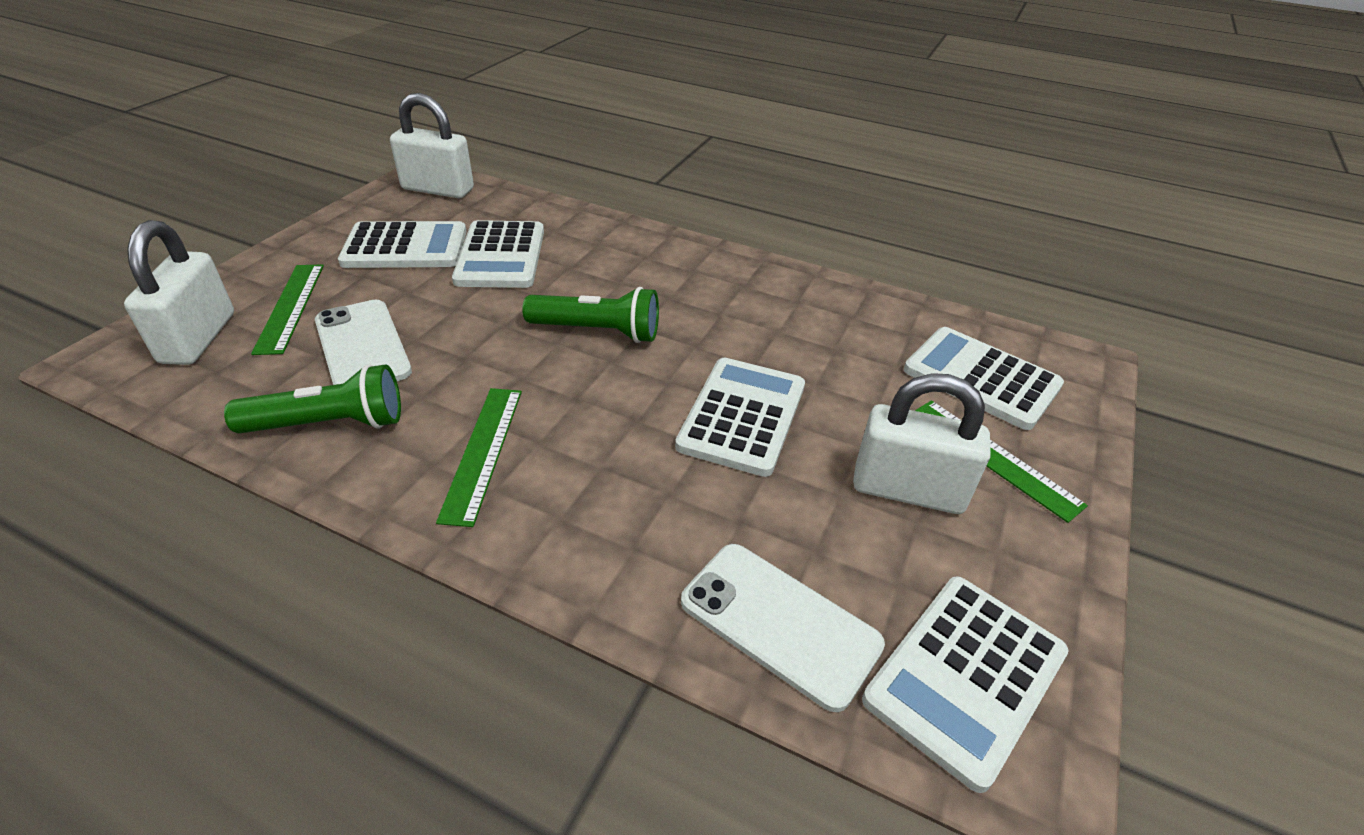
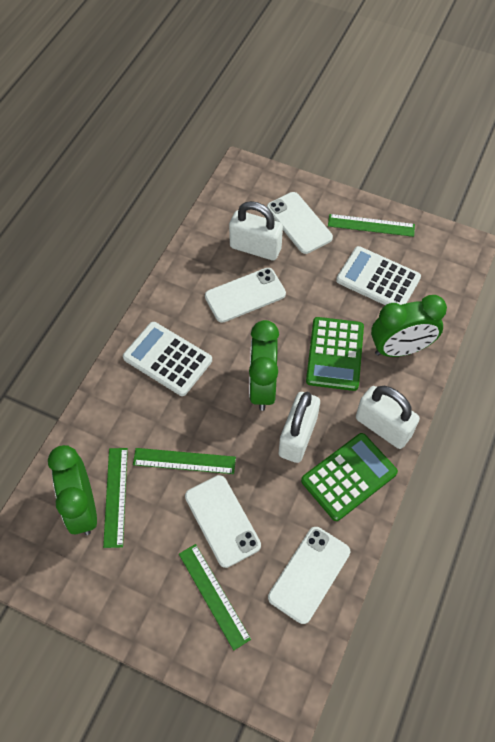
green calculator: none = 0 -> [301,433,398,521] [306,317,364,391] = 2
green clock: none = 0 -> [48,445,97,535] [249,320,279,411] [371,295,447,357] = 3
green flashlight: [224,364,401,434] [522,287,659,343] = 2 -> none = 0
green ruler: [251,265,324,355] [436,388,522,527] [915,400,1088,523] = 3 -> [103,448,128,548] [133,448,236,474] [179,544,251,651] [328,214,415,237] = 4
white calculator: [338,221,466,268] [452,220,544,288] [675,357,805,477] [862,576,1069,793] [904,327,1064,430] = 5 -> [123,322,212,396] [336,246,421,305] = 2
white phone: [315,300,412,385] [681,544,885,712] = 2 -> [185,475,261,568] [205,268,286,323] [267,192,333,254] [268,527,350,624] = 4

